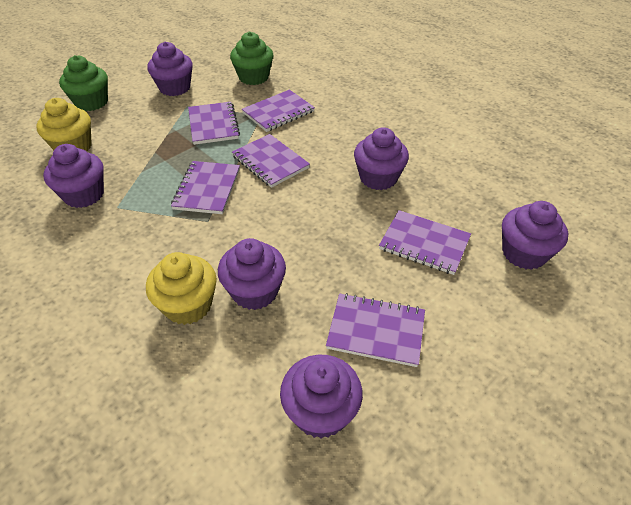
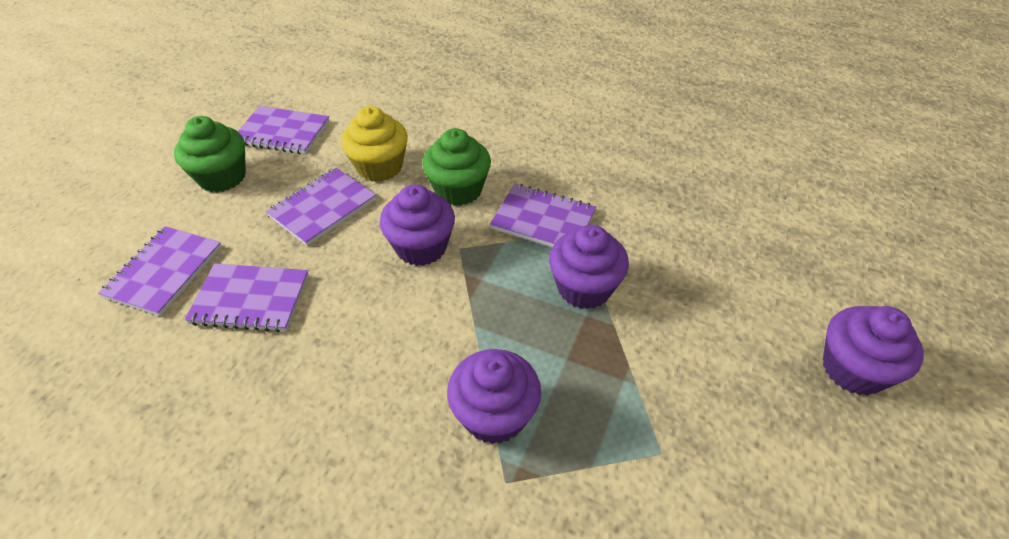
purple cupcake: [43,144,104,208] [147,42,193,96] [218,238,286,310] [280,354,363,438] [354,127,409,190] [502,201,568,270] = 6 -> [380,184,455,266] [447,349,541,444] [549,225,629,309] [823,306,924,395] = 4
purple notebook: [171,161,240,214] [188,102,240,145] [232,134,310,188] [242,90,315,132] [326,293,425,367] [379,210,471,275] = 6 -> [98,226,222,316] [185,263,309,332] [238,106,329,154] [266,168,376,246] [490,184,596,247] = 5
yellow cupcake: [36,98,92,151] [146,252,217,325] = 2 -> [341,106,408,182] = 1

